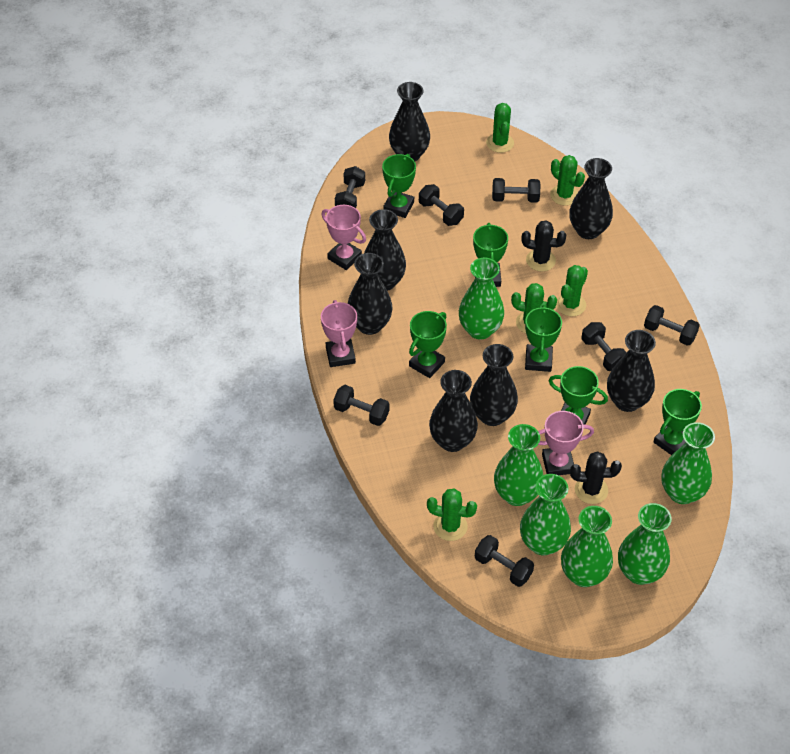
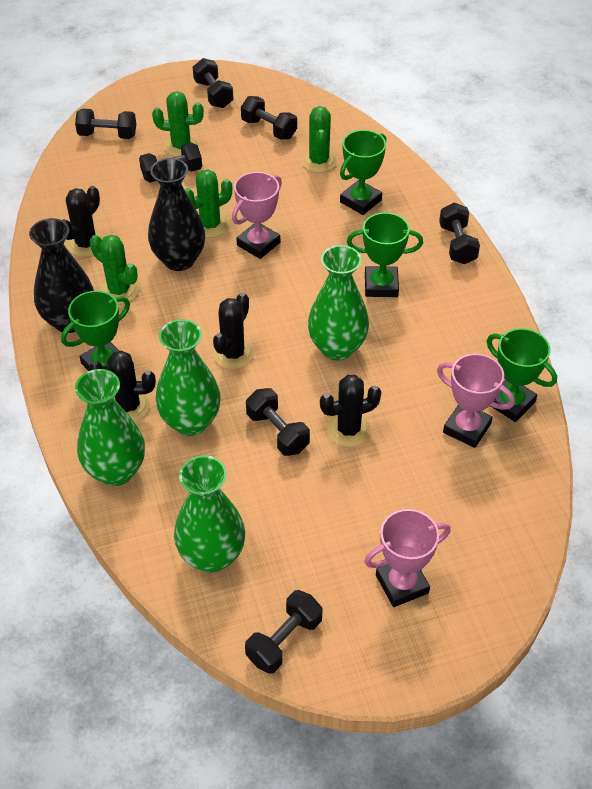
black cactus: [521,220,566,272] [570,451,622,504] = 2 -> [62,186,104,257] [89,351,156,422] [213,293,254,369] [320,375,381,447] = 4
black vase: [348,253,393,335] [364,209,406,291] [389,82,430,161] [429,370,478,452] [470,344,518,426] [569,158,613,239] [607,330,656,412] = 7 -> [29,218,94,333] [148,158,205,271] = 2
green cactus: [427,488,477,541] [486,103,514,153] [511,283,557,333] [550,155,585,206] [556,265,588,316] = 5 -> [90,235,139,305] [152,91,204,157] [185,170,232,238] [302,106,337,173] = 4
green trophy: [382,154,416,218] [409,311,447,378] [473,223,508,287] [525,305,562,372] [549,366,608,425] [653,389,702,455] = 6 -> [61,291,130,371] [340,130,386,215] [347,212,423,297] [487,328,557,422] = 4
green vase: [459,258,504,339] [494,424,543,506] [520,474,571,555] [561,506,613,587] [618,503,672,585] [661,422,715,504] = 6 -> [75,369,145,486] [156,319,221,436] [174,455,245,573] [308,245,369,360] = 4

